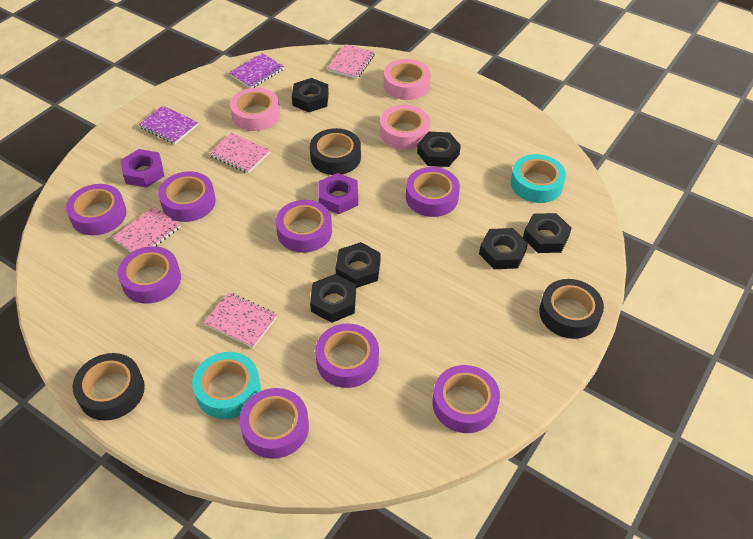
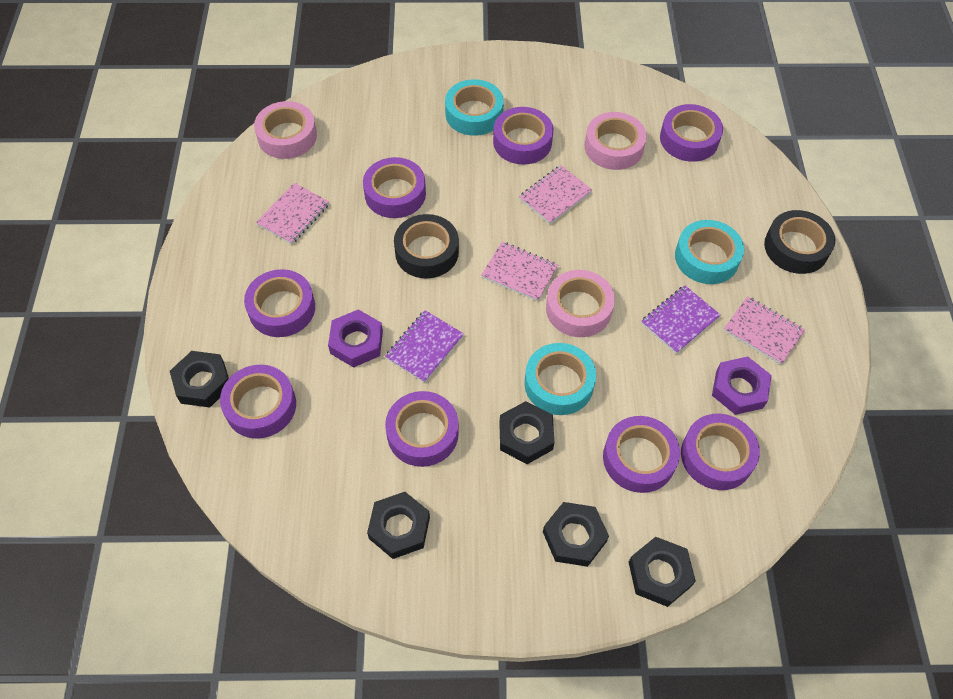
black nut: [292,78,329,112] [310,274,356,323] [336,242,381,288] [417,132,461,167] [479,228,528,269] [523,213,572,253] = 6 -> [170,351,229,408] [367,492,430,559] [499,401,555,464] [543,502,609,567] [629,537,696,607] = 5
black tape: [73,353,145,420] [310,128,361,175] [539,279,604,339] = 3 -> [394,214,459,279] [764,210,835,274] = 2
turquoise tape: [192,352,261,419] [511,154,566,203] = 2 -> [445,79,504,136] [524,343,596,415] [675,220,744,284] = 3

